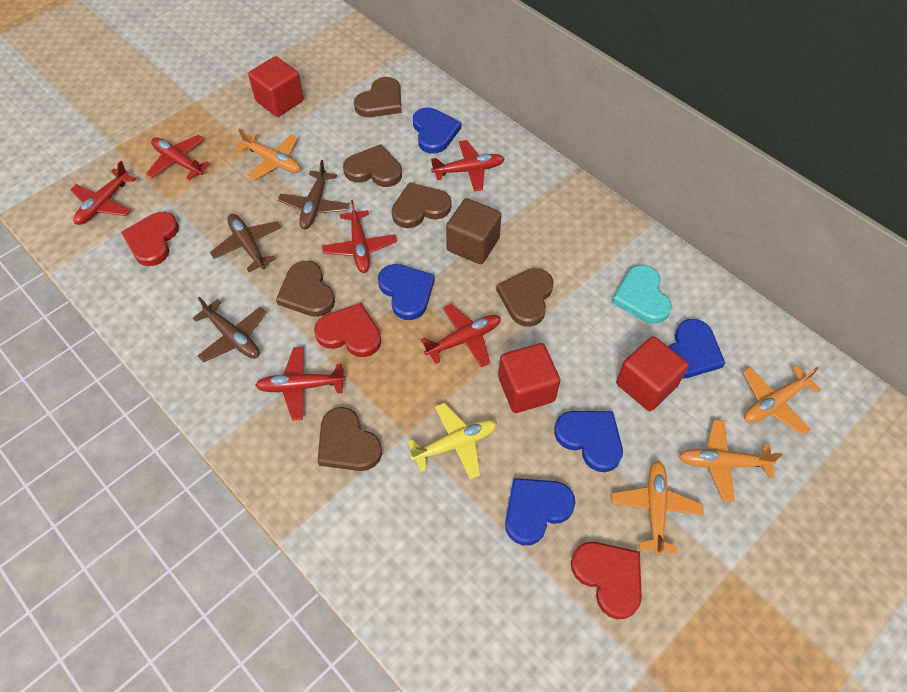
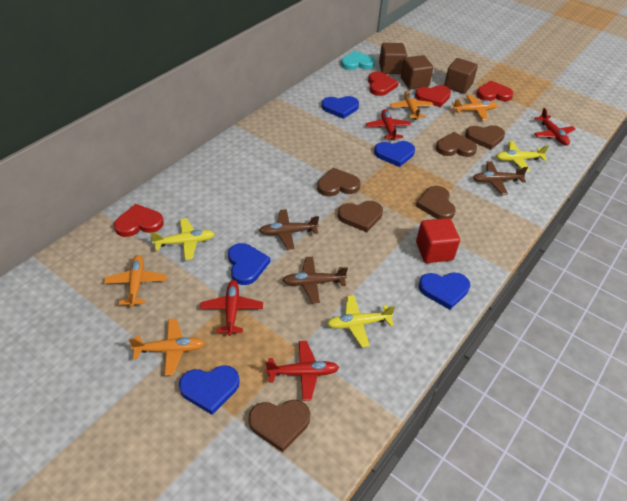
brown cube: [446,198,501,264] = 1 -> [379,43,407,74] [401,55,433,89] [444,58,478,94] = 3
red cube: [248,56,304,117] [498,343,560,413] [616,336,688,411] = 3 -> [416,218,460,263] = 1
red heart: [121,212,179,266] [314,303,381,357] [571,542,642,619] = 3 -> [114,204,164,237] [368,71,399,96] [415,85,451,107] [477,81,514,101] = 4
red plane: [70,161,136,225] [146,135,210,180] [255,347,346,421] [322,200,397,273] [420,304,501,368] [431,140,505,192] = 6 -> [200,280,263,336] [266,341,339,401] [366,109,411,140] [534,108,576,145] = 4
yellow plane: [408,403,497,480] = 1 -> [150,218,215,260] [327,295,395,347] [496,141,549,172] = 3

